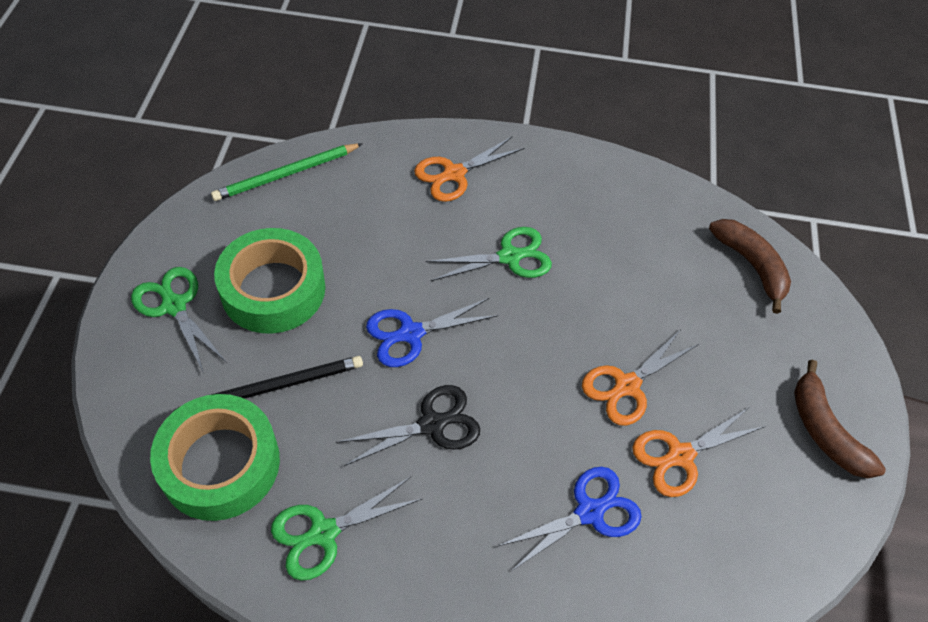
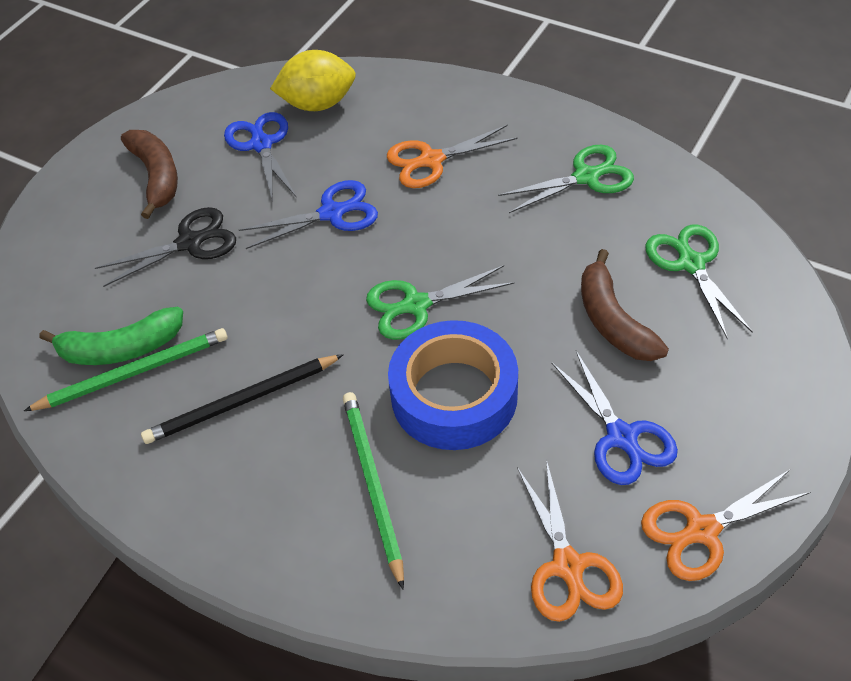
blue scissors: [366,298,498,367] [497,467,642,571] = 2 -> [224,112,297,202] [239,180,378,249] [551,351,678,485] = 3
blue tape: none = 0 -> [388,320,518,450] = 1
green banana: none = 0 -> [39,307,183,365] = 1
green pencil: [211,143,363,201] = 1 -> [24,328,228,411] [343,392,404,590] = 2
green tape: [150,394,280,521] [214,228,325,334] = 2 -> none = 0
yellow lemon: none = 0 -> [270,50,356,111] = 1

